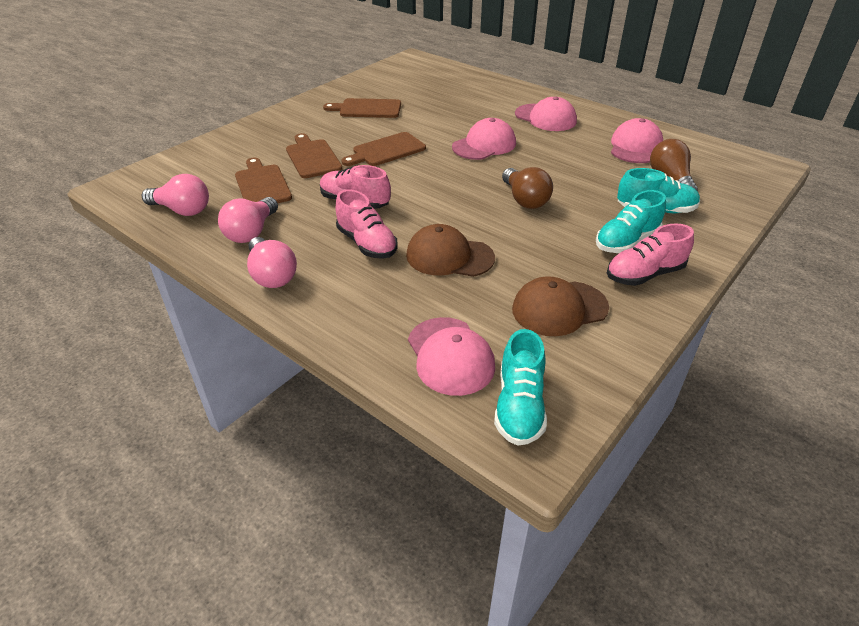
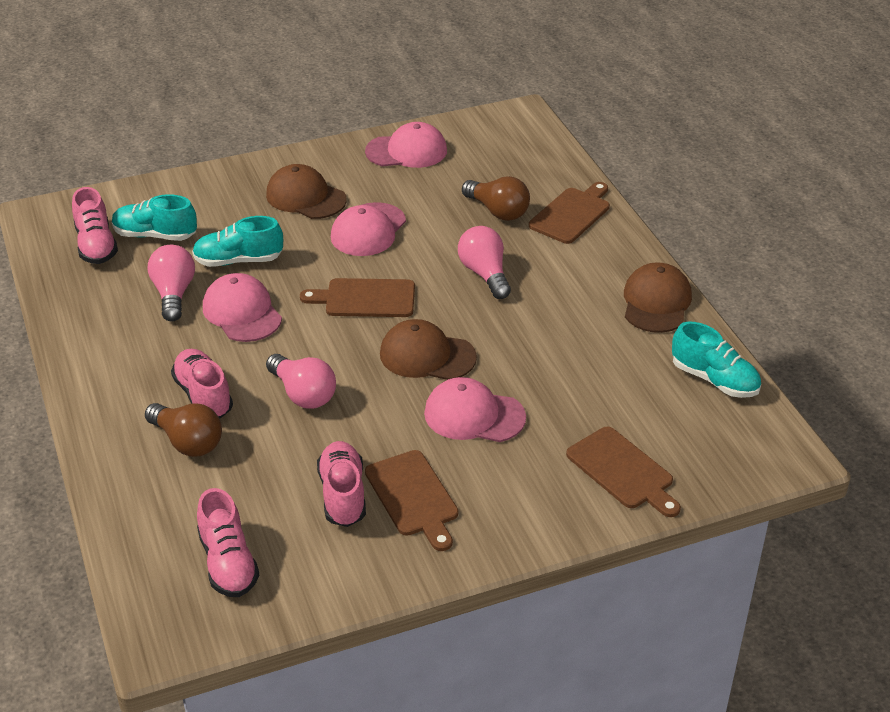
brown cap: [406,224,495,277] [512,276,609,336] = 2 -> [266,164,347,219] [380,319,477,380] [624,262,692,333] = 3
pink shoe: [320,165,391,209] [336,189,398,259] [607,224,694,286] = 3 -> [72,187,118,264] [171,349,233,419] [197,488,259,597] [317,441,366,527] = 4

